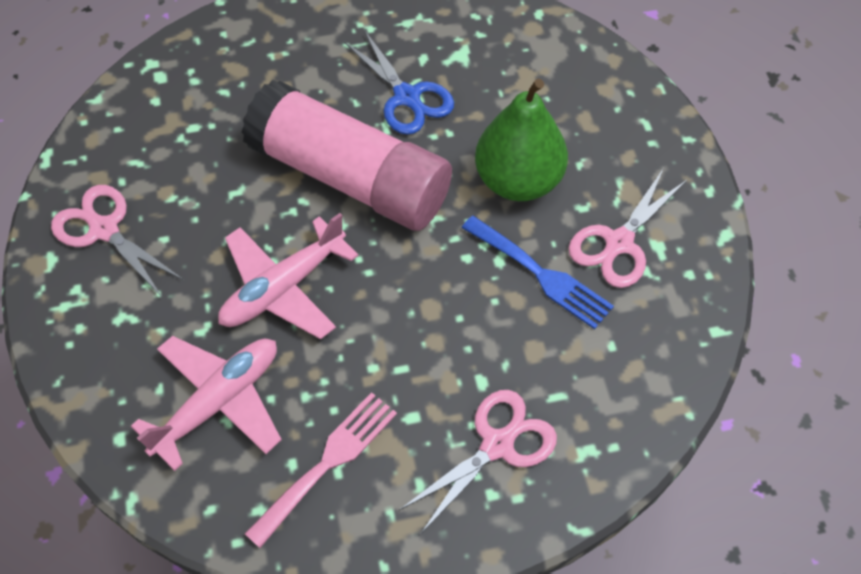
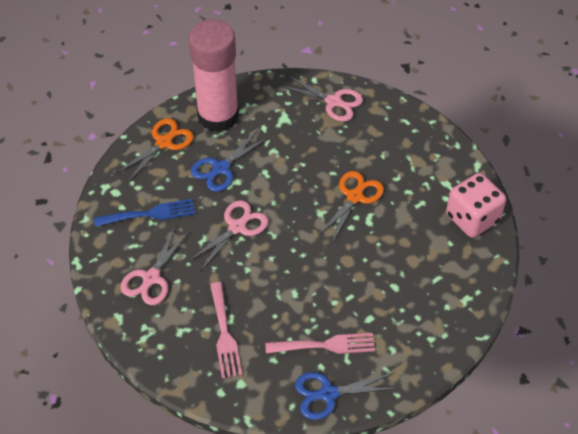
blue scissors: [344,30,454,135] = 1 -> [191,130,269,192] [295,372,399,420] = 2
green pear: [475,79,568,201] = 1 -> none = 0
orange scissors: none = 0 -> [116,118,194,182] [318,171,384,243] = 2
pink dice: none = 0 -> [446,173,506,238] = 1
pink fork: [245,392,397,548] = 1 -> [210,282,242,379] [265,333,375,354] = 2
pink plane: [131,336,282,471] [218,213,358,339] = 2 -> none = 0

